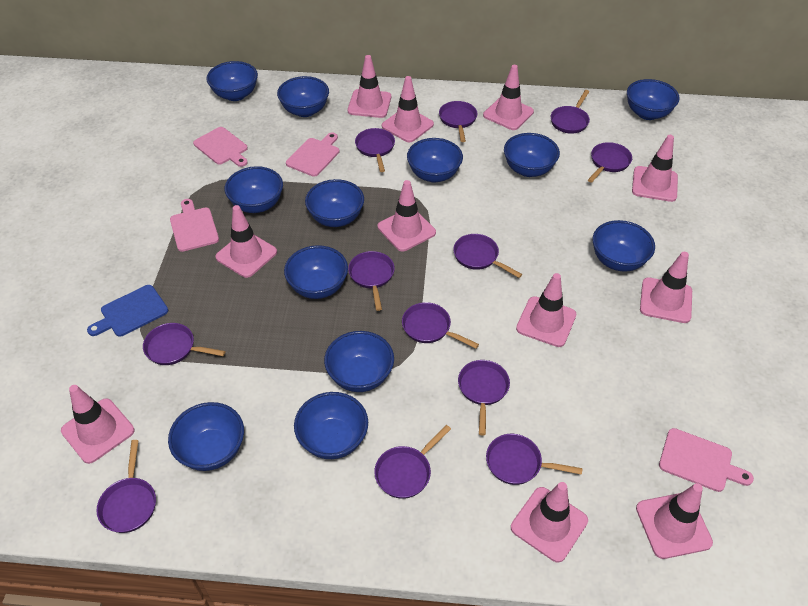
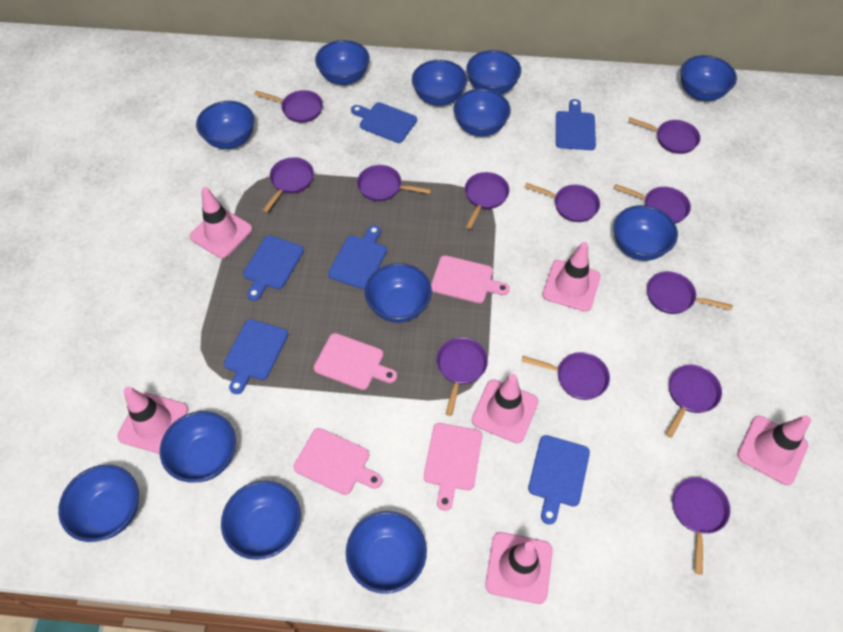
blue cutting board: [87,285,168,337] = 1 -> [224,319,288,394] [243,235,304,301] [328,225,387,289] [351,102,417,143] [528,435,590,524] [556,99,596,150] = 6
pink traffic cone: [61,385,135,464] [215,205,277,278] [348,55,391,118] [378,180,436,251] [382,76,434,142] [483,65,534,130] [511,482,588,563] [516,273,577,347] [632,135,678,202] [636,483,713,559] [640,252,692,323] = 11 -> [117,387,188,454] [190,187,252,258] [472,374,538,443] [485,532,553,604] [542,242,601,312] [737,415,811,485] = 6

